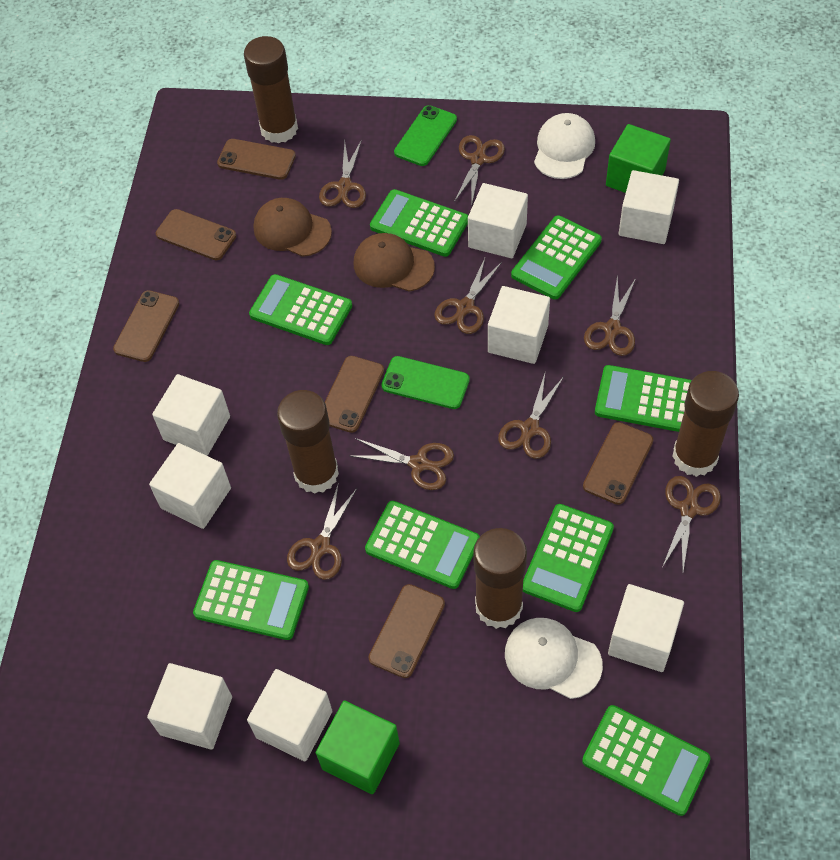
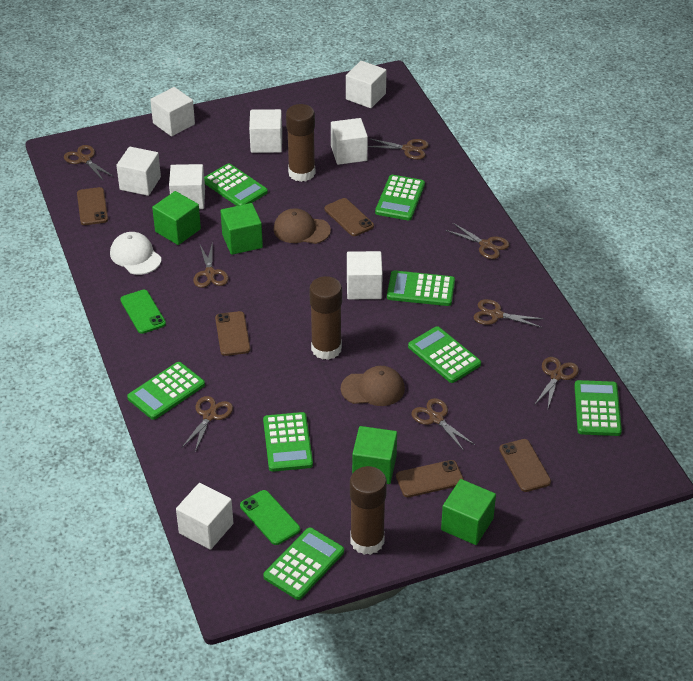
brown glue stick: [244,36,298,144] [277,390,339,494] [473,528,527,629] [672,371,739,477] = 4 -> [286,104,315,182] [309,276,342,360] [350,466,387,555] = 3
brown phone: [113,290,179,362] [156,209,236,260] [217,139,296,180] [325,356,384,433] [368,584,445,678] [583,422,653,505] = 6 -> [77,187,108,225] [215,311,251,356] [325,198,374,236] [396,460,464,497] [499,439,551,492] = 5
green cube: [316,701,400,794] [606,124,671,193] = 2 -> [152,191,201,245] [220,203,263,255] [352,426,397,484] [441,479,496,545] = 4
white cap: [505,618,603,699] [534,113,595,179] = 2 -> [110,232,161,275] = 1

